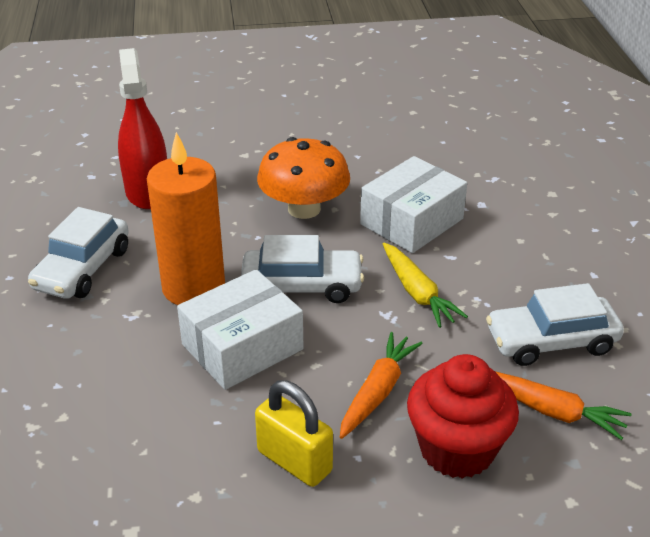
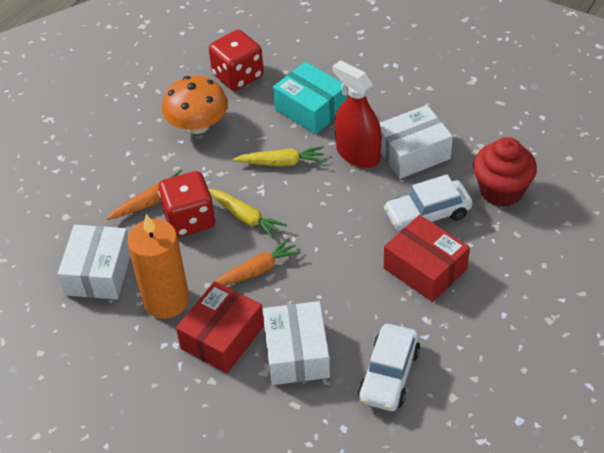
red box: none = 0 -> [176,281,264,373] [384,215,470,302] = 2
red dice: none = 0 -> [158,171,215,237] [209,30,264,91] = 2
turquoise box: none = 0 -> [273,62,348,134] = 1
white box: [177,269,304,390] [360,156,467,253] = 2 -> [58,225,130,299] [262,301,330,385] [379,105,453,179] = 3
white car: [28,207,129,299] [241,235,364,303] [486,283,624,366] = 3 -> [358,324,420,411] [384,175,473,232] = 2
yellow carrot: [383,243,468,328] = 1 -> [208,189,287,239] [233,146,325,166] = 2
yellow padlock: [255,380,333,487] = 1 -> none = 0

